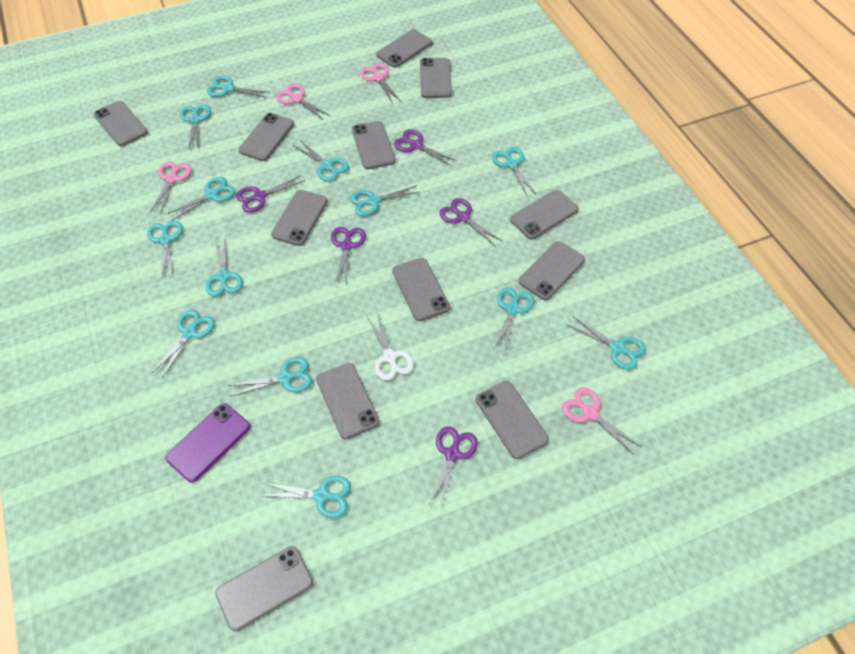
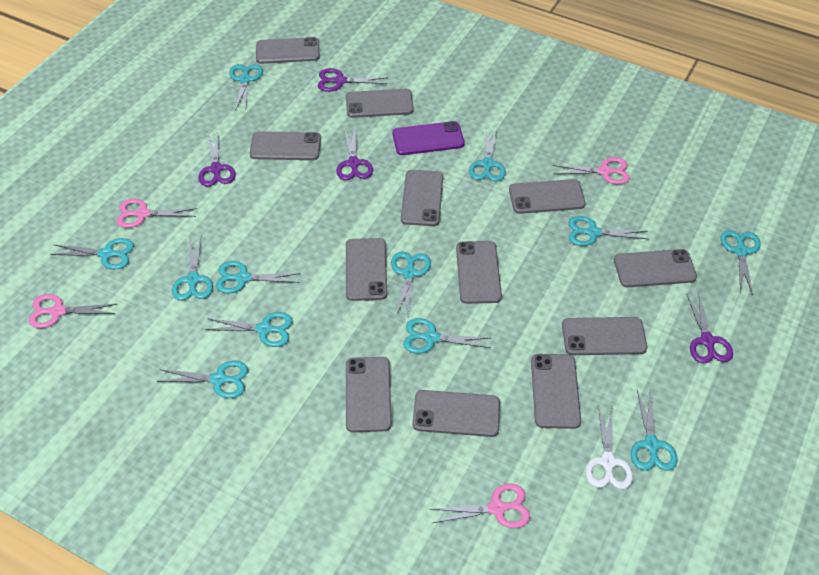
purple scissors: [236,175,305,212] [331,227,366,284] [394,129,457,166] [428,426,478,508] [439,198,502,246] = 5 -> [198,133,236,186] [318,68,388,92] [336,127,373,180] [686,293,733,364] = 4
turquoise scissors: [147,220,183,279] [152,310,215,378] [167,177,236,221] [180,104,211,150] [205,236,243,297] [207,76,270,98] [228,357,312,396] [261,476,351,518] [293,140,349,182] [350,185,419,216] [492,147,537,195] [493,287,534,354] [568,317,646,370] = 13 -> [50,238,134,269] [157,361,248,398] [172,237,213,300] [205,312,293,347] [216,261,300,293] [229,64,263,111] [391,252,431,316] [403,318,491,354] [469,129,506,182] [568,216,648,246] [631,389,678,471] [721,230,761,296] = 12

